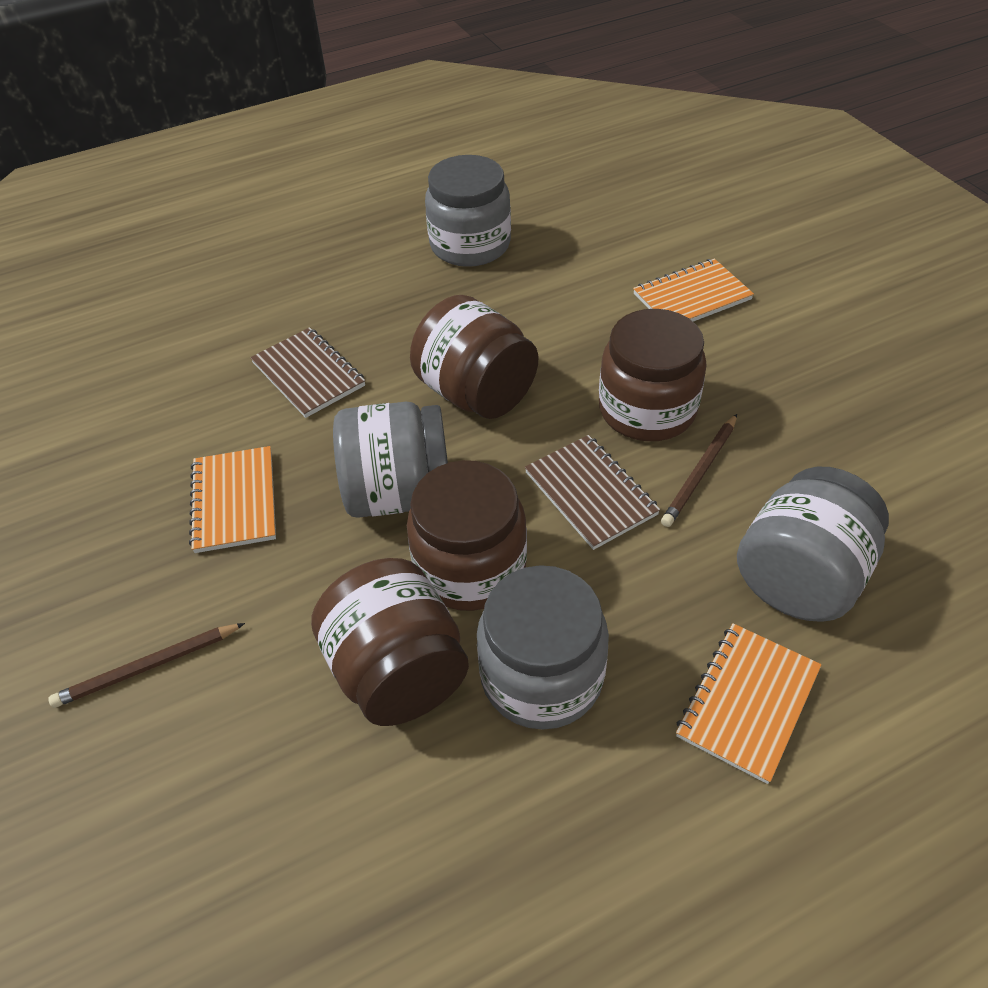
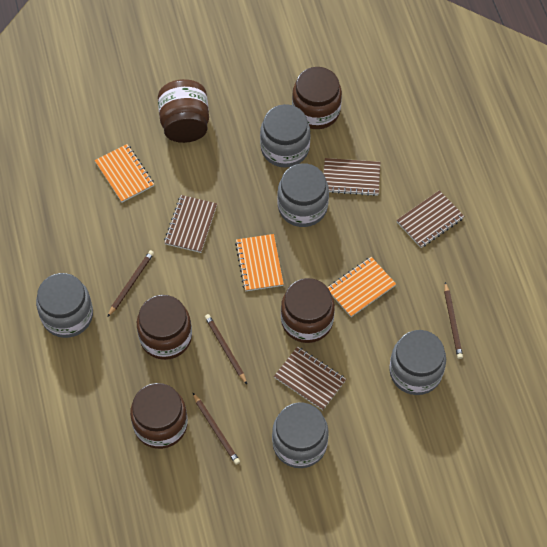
brown jar: [311,558,469,726] [407,460,527,611] [410,295,538,419] [599,309,707,441] = 4 -> [130,383,188,449] [137,295,192,360] [158,79,209,143] [281,278,335,343] [292,67,342,129] = 5
brown notebook: [250,327,365,418] [525,435,660,550] = 2 -> [164,195,217,253] [274,346,346,410] [324,158,380,196] [396,190,464,248] = 4
brown pencil: [48,623,245,708] [661,414,737,527] = 2 -> [107,250,154,317] [193,393,240,465] [205,314,247,384] [444,282,463,359] = 4
grey jar: [333,402,448,518] [425,155,511,267] [477,565,609,730] [737,467,889,622] = 4 -> [36,273,93,338] [260,104,311,167] [272,402,329,468] [277,163,329,227] [389,330,446,395] = 5

